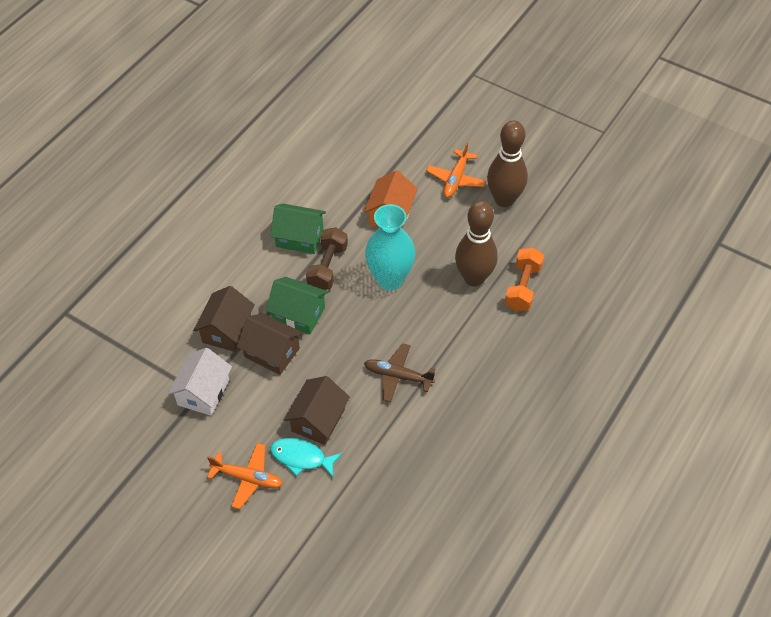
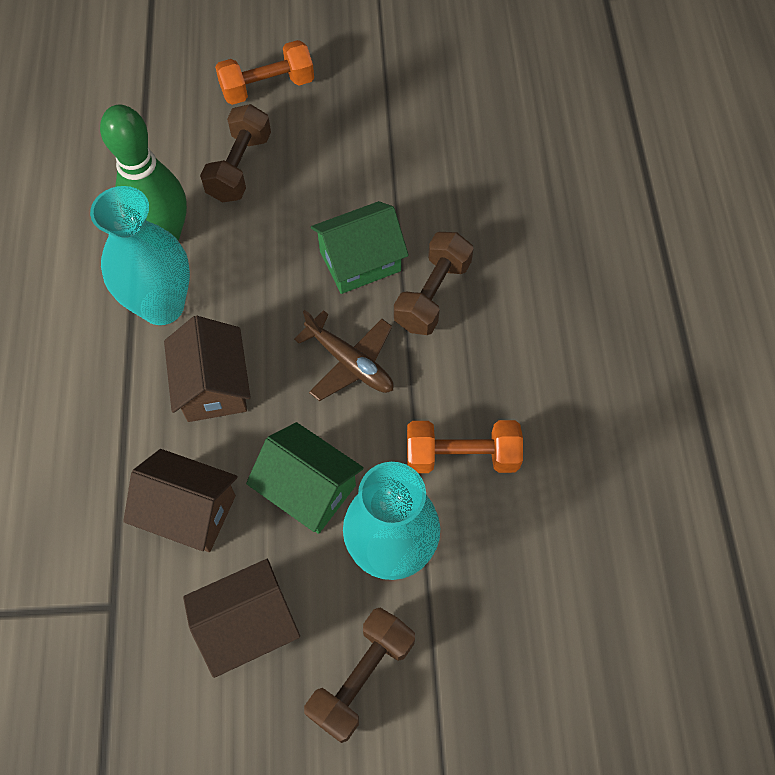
brown bowling pin: [455,201,498,286] [487,120,528,207] = 2 -> none = 0
brown dumbbell: [306,227,348,290] = 1 -> [200,104,271,202] [304,608,415,743] [394,232,474,335] = 3
green bowling pin: none = 0 -> [100,105,187,241] = 1
orange dumbbell: [505,247,544,311] = 1 -> [215,40,314,105] [407,420,523,473] = 2
orange house: [364,170,418,229] = 1 -> none = 0
orange plane: [207,443,283,509] [426,142,486,198] = 2 -> none = 0
turquoise fish: [270,438,342,477] = 1 -> none = 0
turquoise vase: [365,204,415,290] = 1 -> [90,186,190,325] [343,462,440,580] = 2
white house: [168,348,232,416] = 1 -> none = 0

